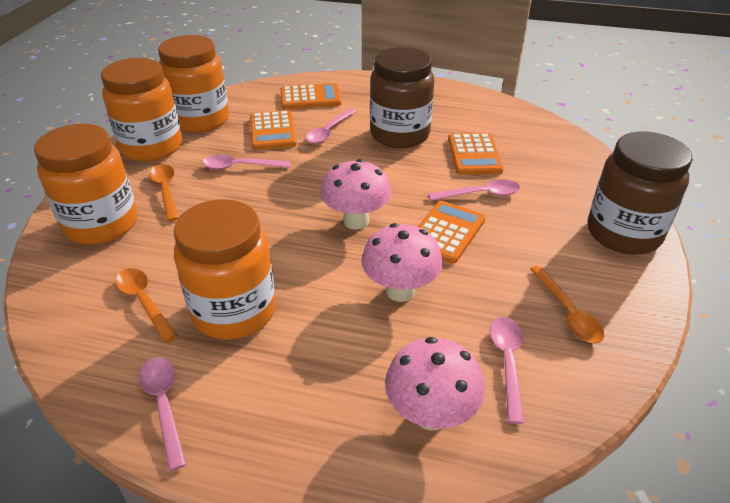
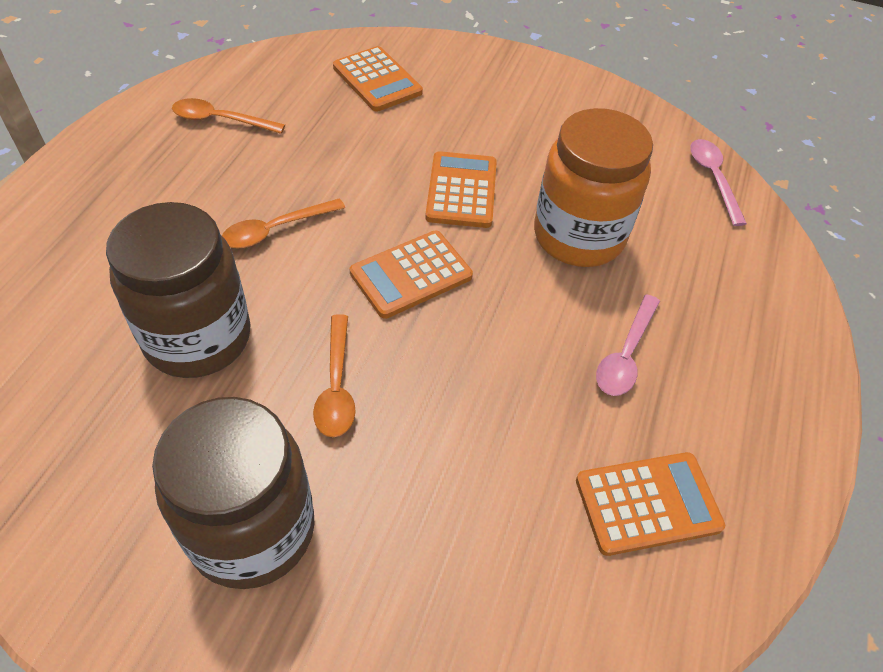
orange jar: [34,123,137,245] [101,58,182,162] [158,35,229,133] [174,199,276,340] = 4 -> [534,108,653,267] = 1
pink mushroom: [320,159,391,230] [361,223,443,302] [385,337,485,431] = 3 -> none = 0
pink spoon: [139,357,187,471] [202,155,291,170] [306,108,356,144] [428,179,520,201] [490,317,524,424] = 5 -> [596,294,660,396] [690,139,747,226] = 2

